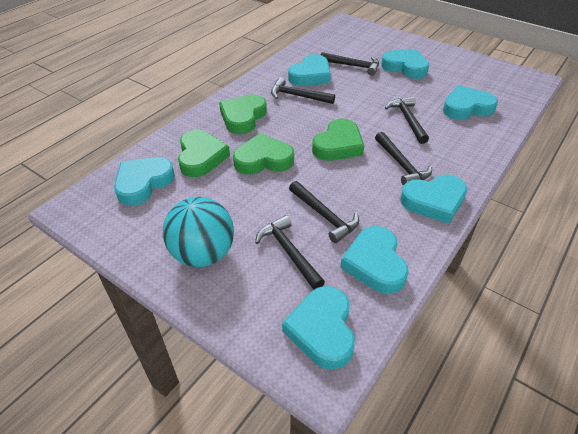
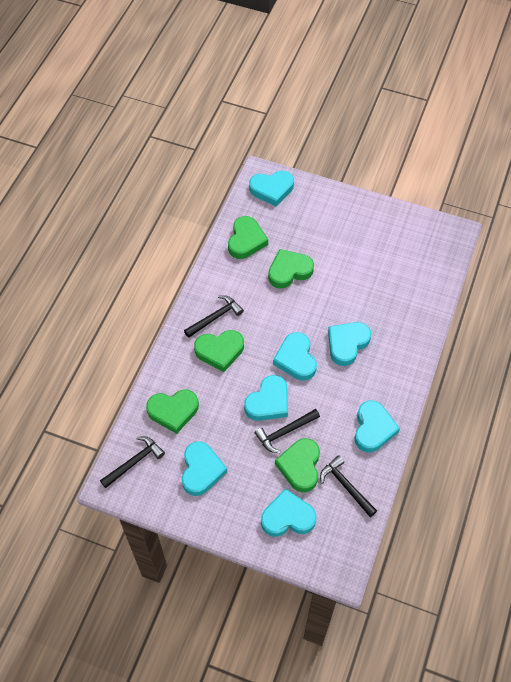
black hammer: [255,215,325,290] [271,77,335,104] [289,181,359,243] [321,52,379,76] [375,132,432,185] [385,96,429,144] = 6 -> [100,436,165,488] [184,295,244,338] [254,409,320,453] [320,455,377,517] = 4
green heart: [178,130,230,177] [219,94,267,134] [233,133,294,175] [312,119,364,161] = 4 -> [146,389,199,434] [194,330,244,372] [228,216,268,259] [268,249,314,289] [275,438,320,492] = 5
turquoise ball: [163,197,234,267] = 1 -> none = 0

